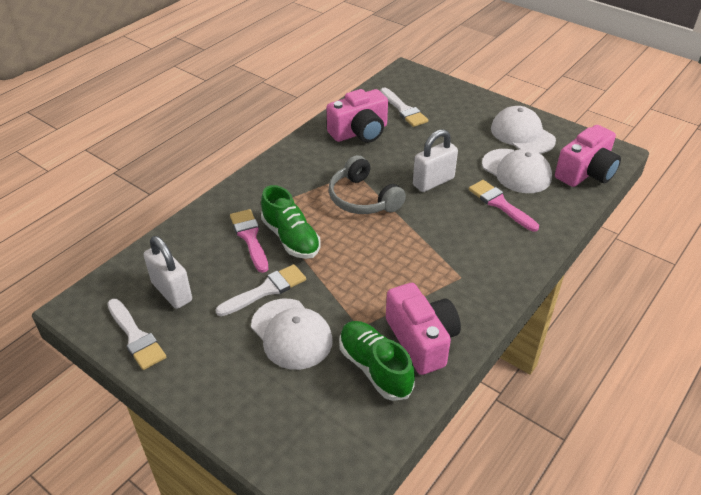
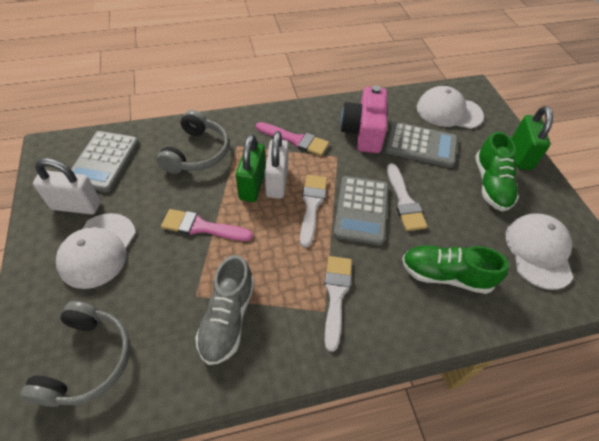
green padlock: none = 0 -> [236,134,266,202] [511,106,553,170] = 2
grey calculator: none = 0 -> [71,131,139,192] [333,176,389,245] [385,122,458,168] = 3
grey headphones: [329,155,406,214] = 1 -> [20,301,130,407] [157,110,229,174] = 2
grey shoe: none = 0 -> [195,255,254,365] = 1
pink camera: [327,89,388,143] [386,283,461,375] [555,125,621,187] = 3 -> [341,86,387,153] = 1

